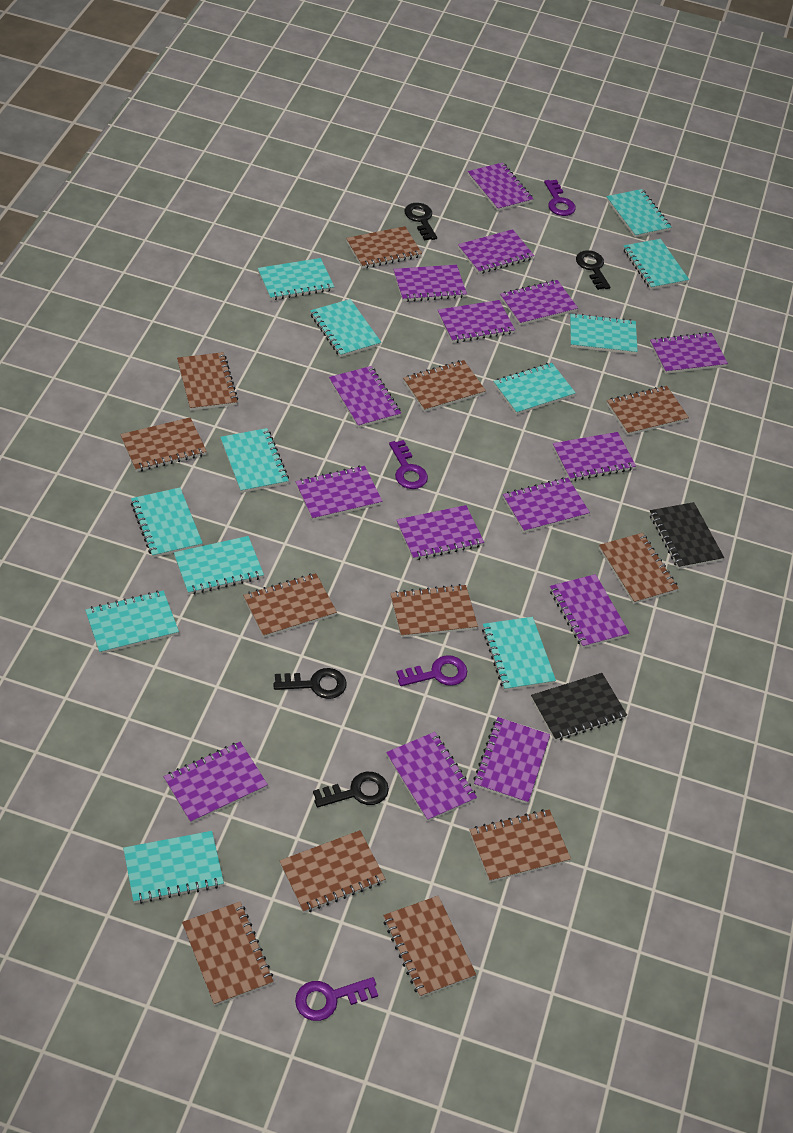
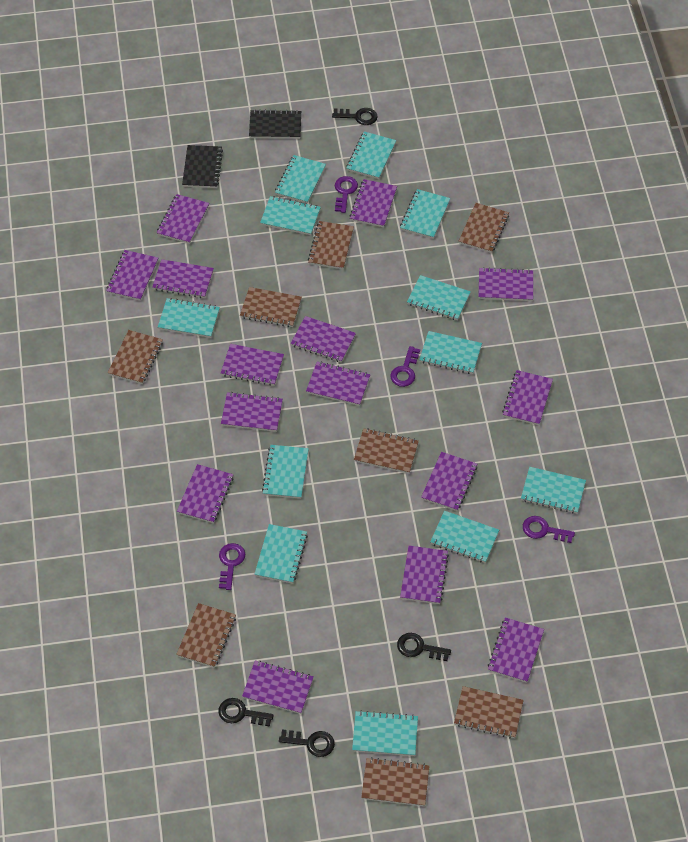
brown notebook: [120,417,207,472] [177,352,238,411] [182,902,274,1006] [243,573,337,638] [280,830,385,913] [346,226,422,269] [383,896,476,997] [390,584,478,638] [403,360,486,412] [470,809,571,882] [599,533,679,604] [607,386,689,435] = 12 -> [108,330,163,384] [176,603,236,668] [240,287,302,327] [308,221,354,269] [354,428,419,474] [361,757,430,806] [454,686,524,738] [459,203,509,253] = 8

